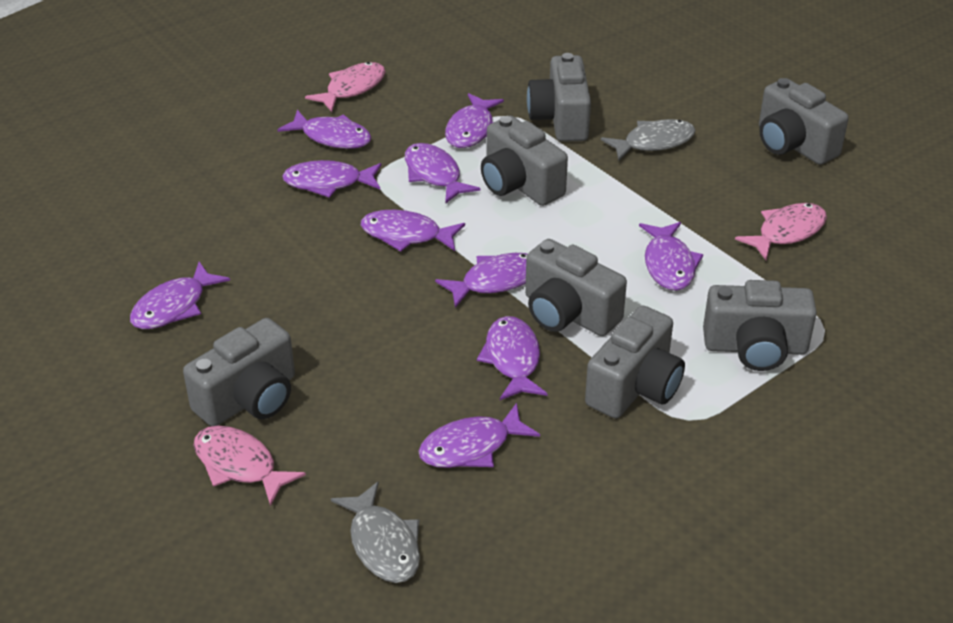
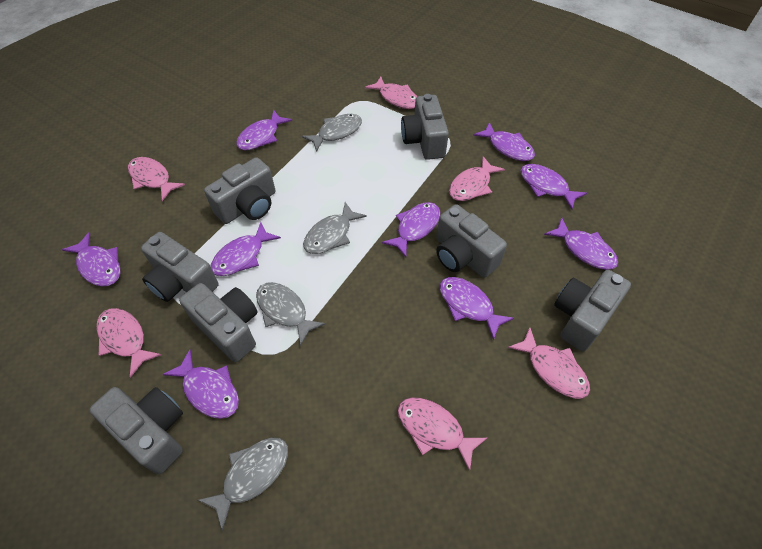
grey fish: [331,481,420,583] [601,119,696,161] = 2 -> [198,438,288,531] [256,282,325,346] [302,114,362,152] [303,202,367,254] = 4
pink fish: [194,426,306,507] [305,62,385,112] [735,203,827,260] = 3 -> [96,308,161,378] [128,157,185,201] [365,76,417,109] [397,398,487,471] [449,156,505,201] [508,327,590,399] = 6
purple fish: [130,262,230,329] [278,110,372,149] [282,160,381,198] [361,210,465,251] [405,143,480,204] [418,403,540,468] [435,253,528,308] [445,93,504,148] [477,316,548,400] [639,222,703,291] = 10 -> [62,232,120,286] [162,350,239,419] [211,222,281,276] [236,110,292,150] [382,202,440,257] [440,277,514,340] [473,122,535,161] [520,164,587,210] [544,217,618,270] = 9

